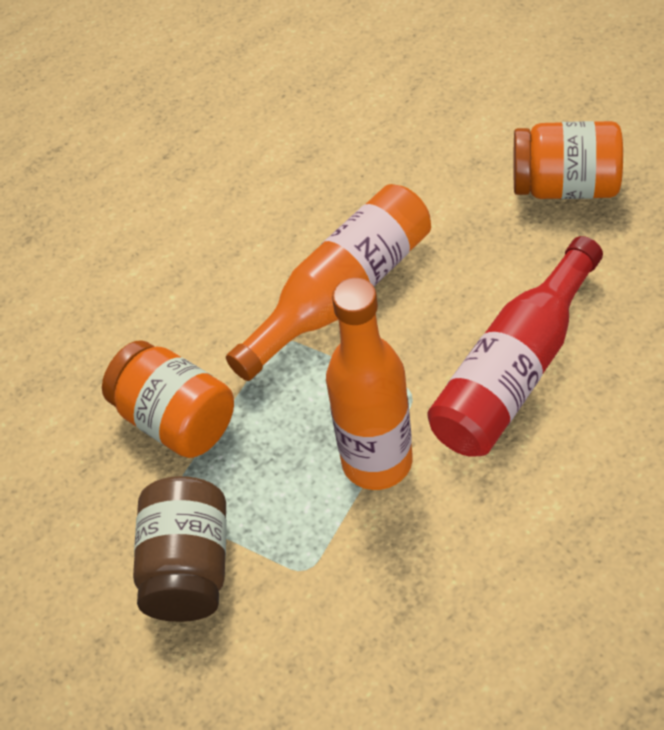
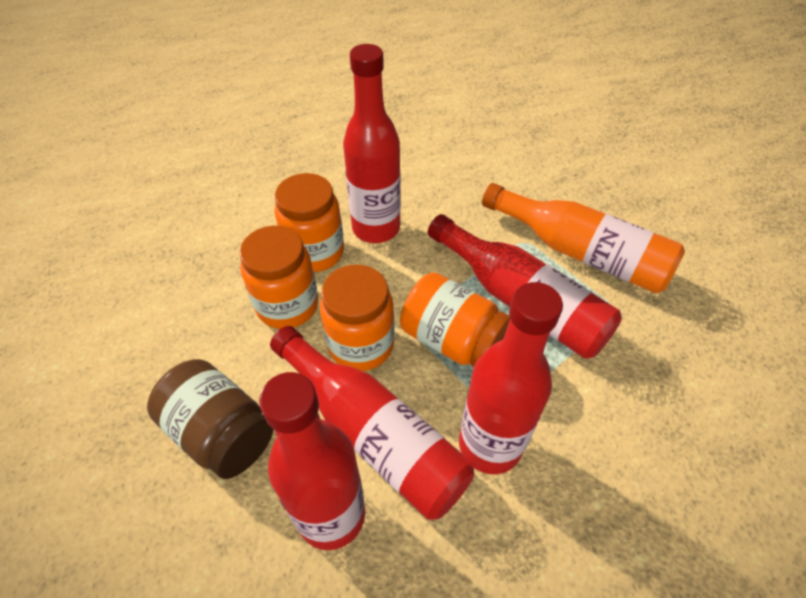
orange bottle: [226,184,431,381] [326,278,413,490] = 2 -> [482,183,685,293] = 1
orange jar: [102,340,234,458] [513,121,623,199] = 2 -> [240,226,318,329] [275,173,344,272] [320,265,395,371] [400,272,510,367] = 4
red bottle: [427,236,603,457] = 1 -> [259,372,365,550] [270,326,474,520] [343,44,401,243] [428,214,622,359] [459,282,563,474] = 5

